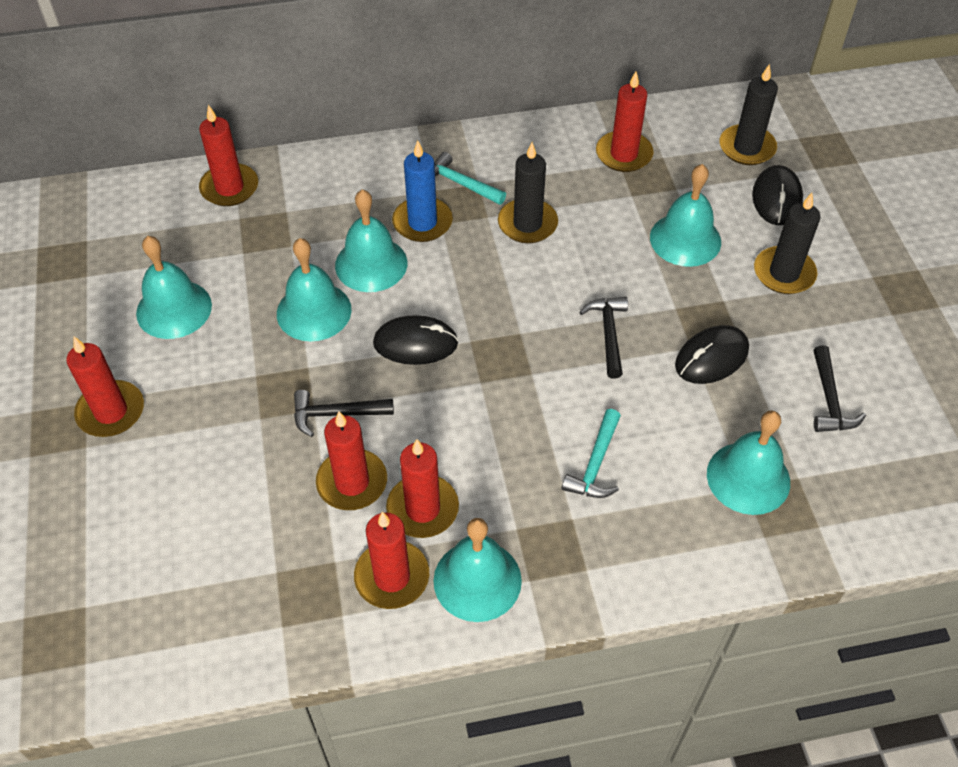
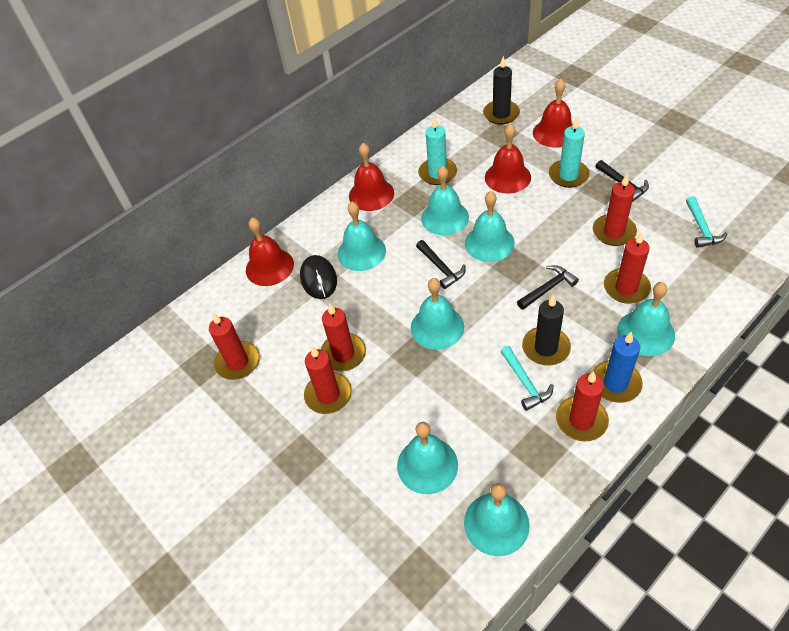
black candle: [498,142,558,243] [720,64,778,165] [754,193,821,294] = 3 -> [483,56,520,125] [522,295,571,366] = 2
black mouse: [373,315,458,365] [675,325,749,384] [752,165,803,225] = 3 -> [300,255,337,299] = 1
red bell: none = 0 -> [246,218,294,286] [349,143,394,211] [485,124,531,194] [533,79,573,148] = 4
turquoise bell: [136,236,212,339] [277,238,352,341] [335,189,407,292] [433,518,522,622] [650,164,721,267] [707,411,790,515] = 6 -> [338,202,386,271] [397,422,458,494] [411,278,464,350] [421,165,469,235] [464,483,530,556] [465,191,515,262] [617,282,675,356] = 7
turquoise candle: none = 0 -> [418,116,457,185] [549,117,590,188] = 2

